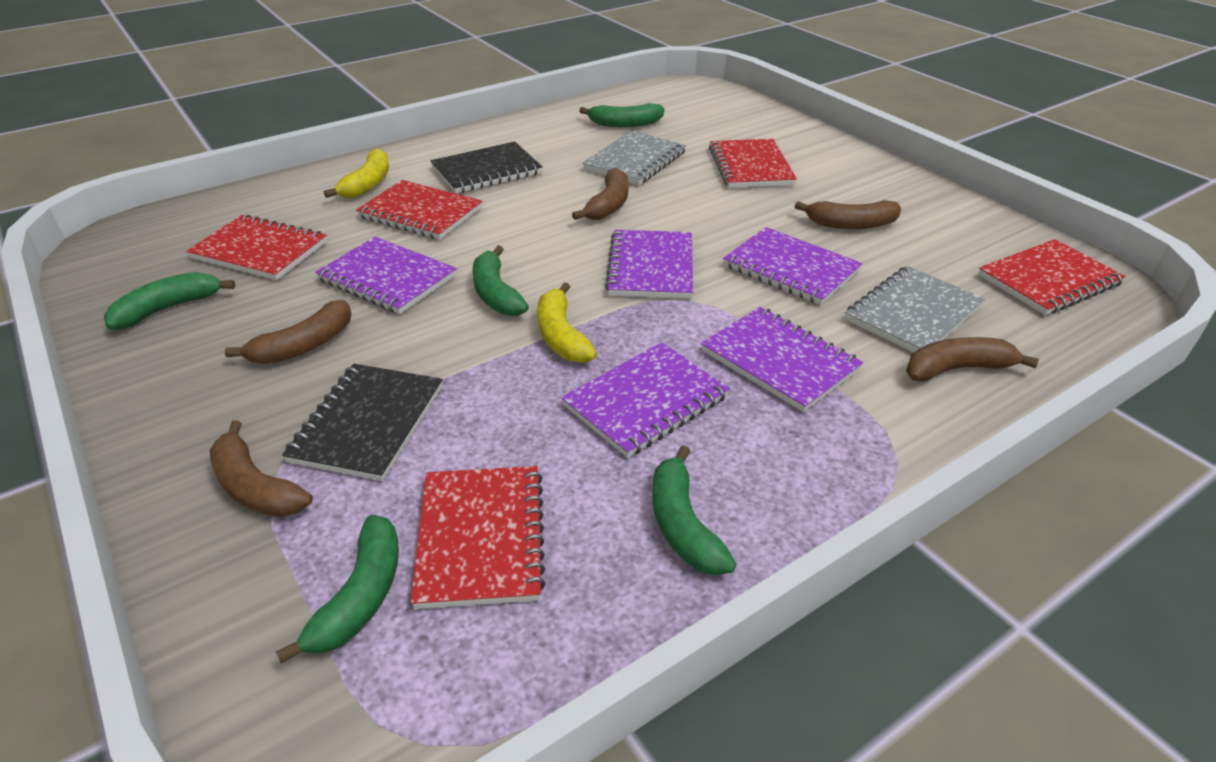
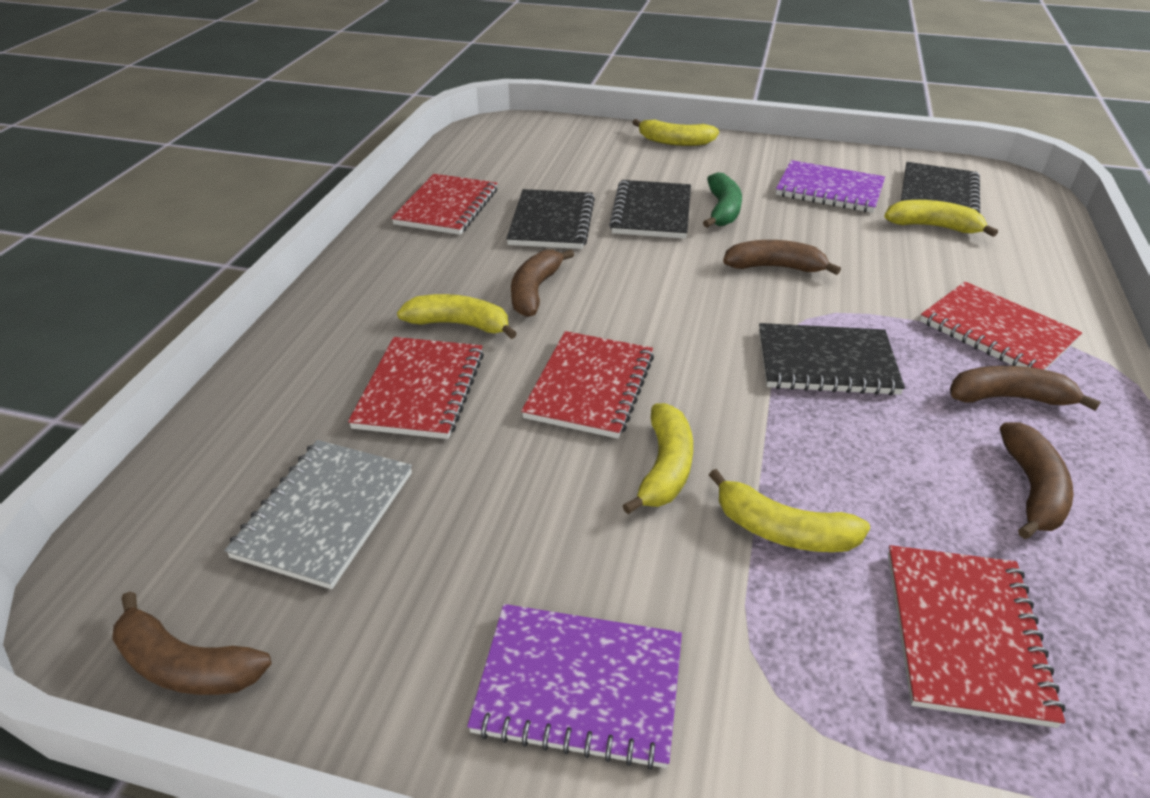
black notebook: [282,364,443,481] [430,142,543,193] = 2 -> [506,189,595,249] [609,180,691,239] [759,323,905,395] [901,162,980,213] = 4
green banana: [104,272,235,330] [275,515,399,663] [472,245,529,316] [579,103,664,127] [652,445,736,576] = 5 -> [703,172,742,228] = 1
grey notebook: [583,131,686,185] [845,266,985,353] = 2 -> [224,440,412,589] = 1
purple notebook: [315,237,457,314] [561,342,730,458] [605,230,693,299] [701,307,863,412] [723,227,862,305] = 5 -> [467,604,682,770] [776,160,885,213] = 2
yellow banana: [324,148,389,198] [537,282,597,363] = 2 -> [397,294,517,339] [622,403,693,514] [632,119,719,146] [709,469,870,552] [884,200,998,237] = 5

